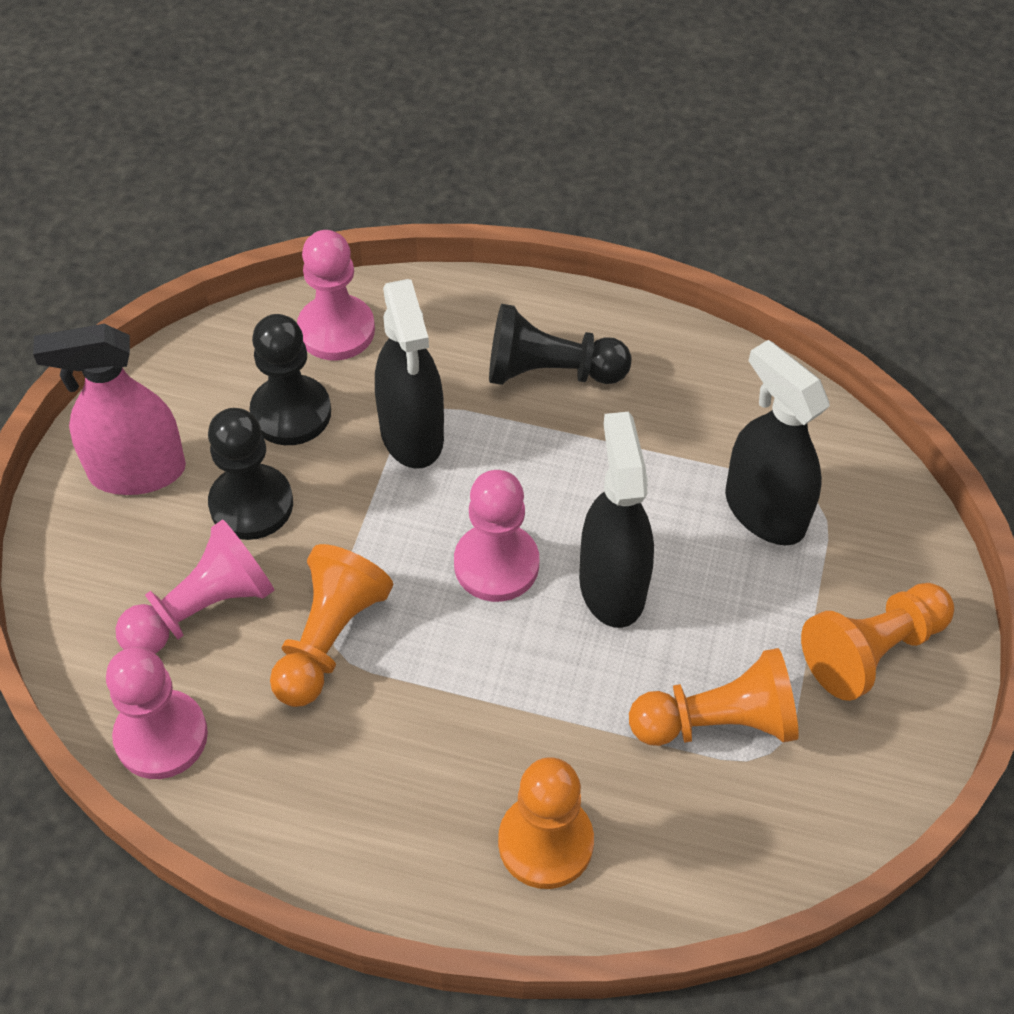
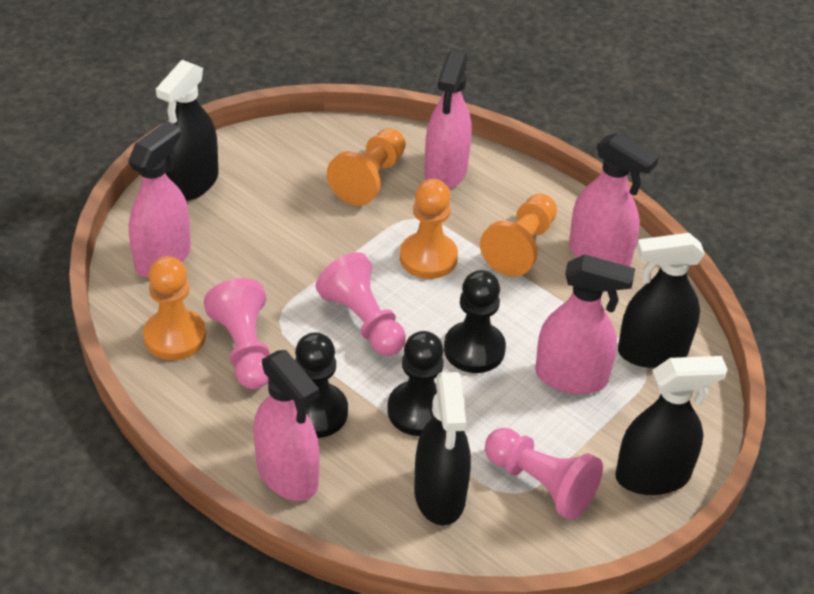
black spray bottle: [375,279,444,469] [579,412,654,628] [725,340,830,545] = 3 -> [156,60,218,201] [414,372,471,525] [615,356,728,495] [618,233,705,368] = 4
pink pawn: [106,647,208,779] [116,519,274,654] [297,230,375,361] [454,470,539,602] = 4 -> [204,278,270,389] [315,252,406,356] [485,428,603,520] = 3
pink spray bottle: [33,324,186,495] = 1 -> [128,121,191,277] [254,350,320,501] [424,51,471,189] [535,254,635,394] [569,132,659,267] = 5

